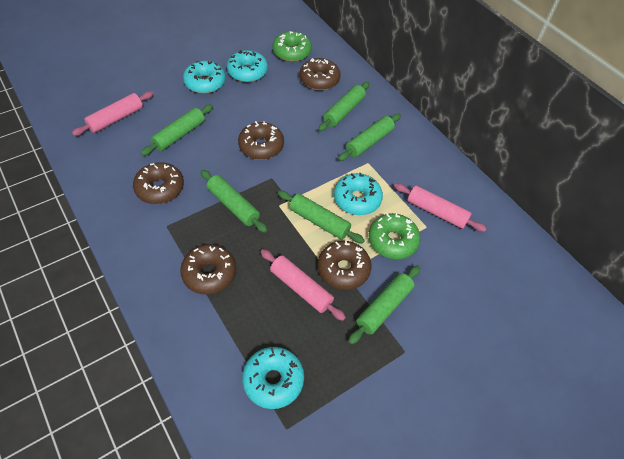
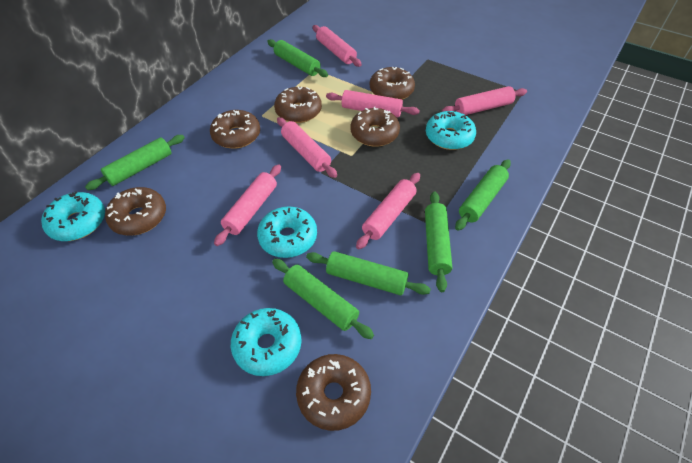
brown donut: [133,162,184,204] [180,244,236,294] [238,121,284,160] [300,58,341,90] [318,241,371,290] = 5 -> [105,187,166,235] [210,110,260,149] [274,86,322,123] [296,354,371,431] [351,107,400,147] [370,67,415,100] = 6
green donut: [272,31,312,62] [368,213,420,259] = 2 -> none = 0
pink rolling pin: [72,91,154,136] [261,249,346,321] [394,183,487,232] = 3 -> [214,164,281,246] [277,117,337,178] [313,25,362,67] [326,90,420,117] [356,173,420,249] [442,86,527,115] = 6

